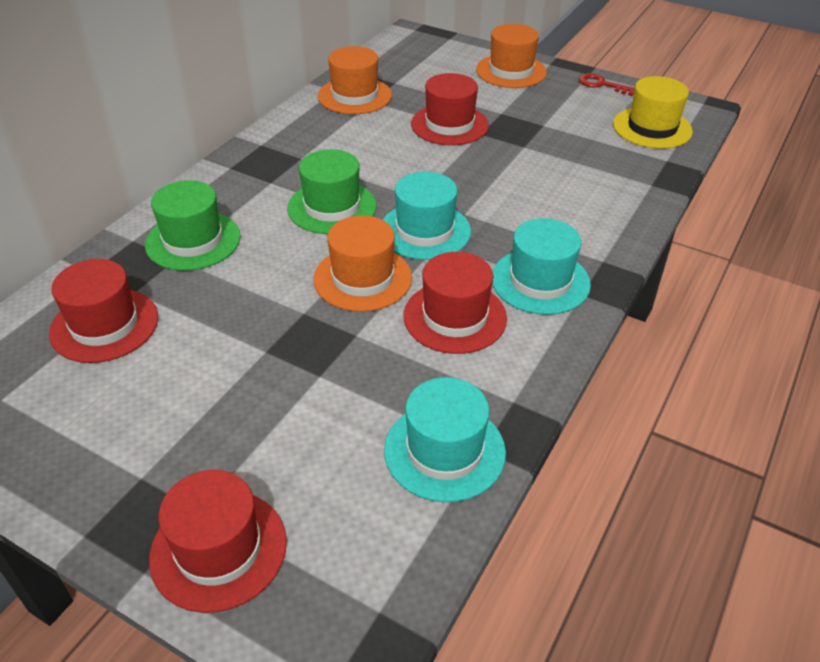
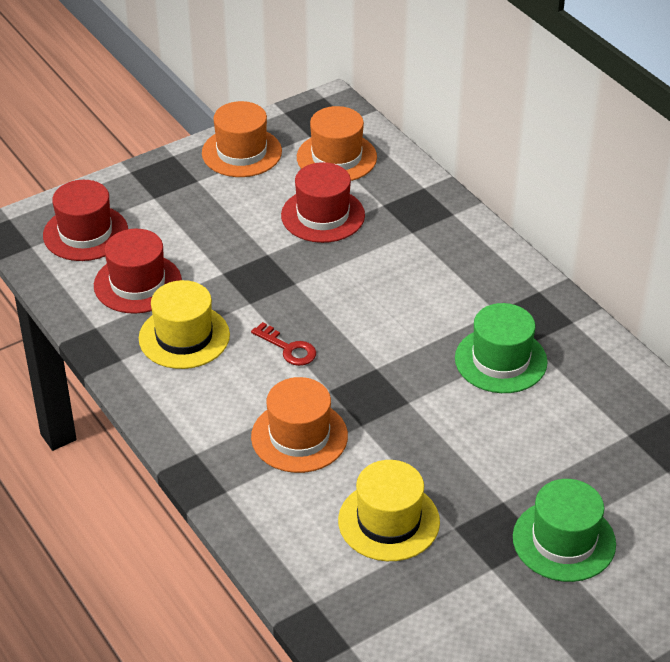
red hat: [49,259,158,363] [149,470,287,613] [403,252,507,354] [411,73,489,145] = 4 -> [43,180,128,261] [94,229,182,314] [281,162,365,243] = 3
turquoise hat: [383,172,471,260] [384,377,506,502] [492,218,591,315] = 3 -> none = 0
yellow hat: [613,76,693,149] = 1 -> [139,280,230,369] [338,460,440,561] = 2

